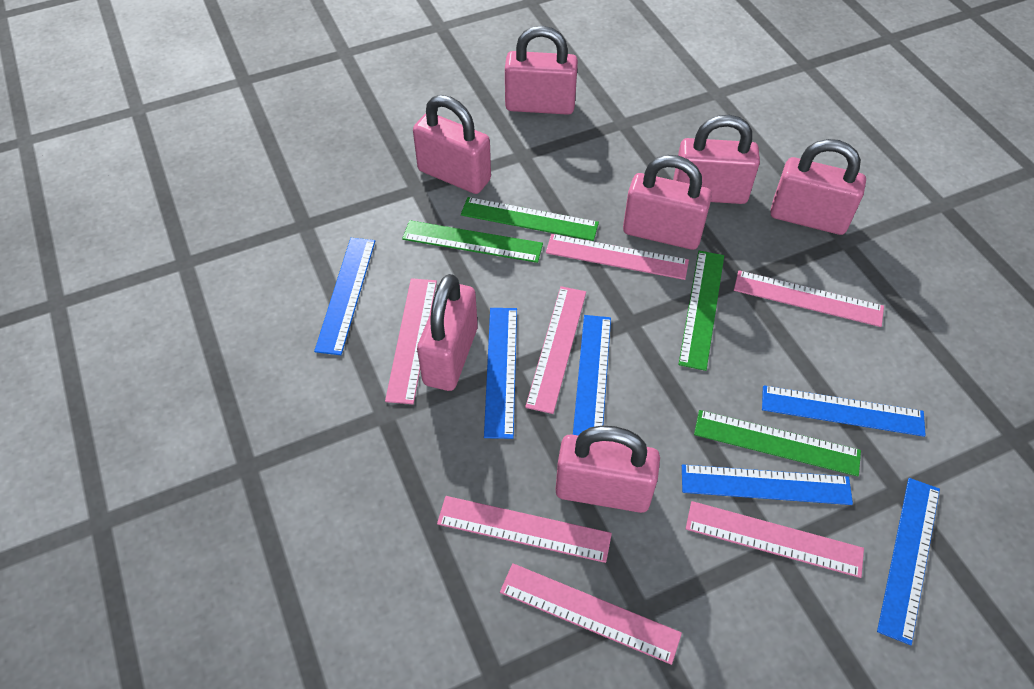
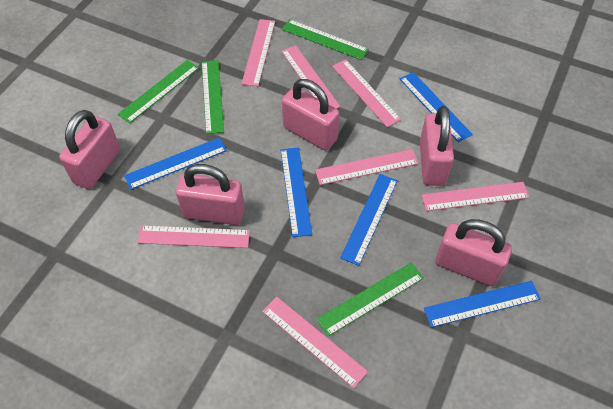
blue ruler: [314,238,375,355] [484,308,517,439] [573,315,611,436] [682,465,853,505] [762,385,926,437] [877,478,940,645] = 6 -> [124,138,227,190] [281,147,312,237] [340,174,398,266] [400,72,473,142] [424,281,541,328] = 5
pink padlock: [413,95,491,194] [417,274,478,391] [505,26,578,115] [555,426,660,513] [623,155,712,250] [673,115,760,204] [770,139,866,235] = 7 -> [59,110,120,189] [176,164,245,225] [282,79,339,151] [420,106,454,186] [435,219,512,286] = 5

